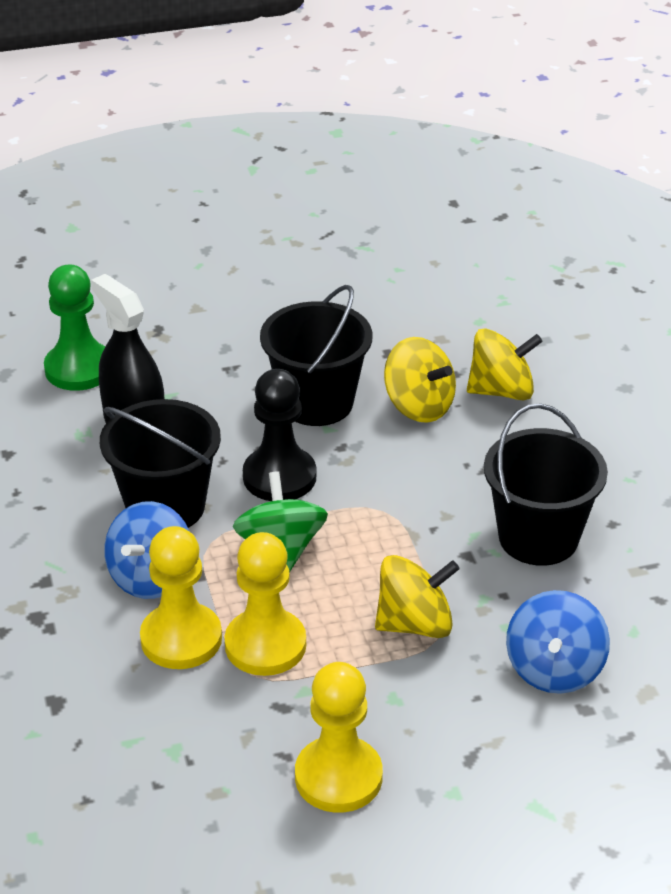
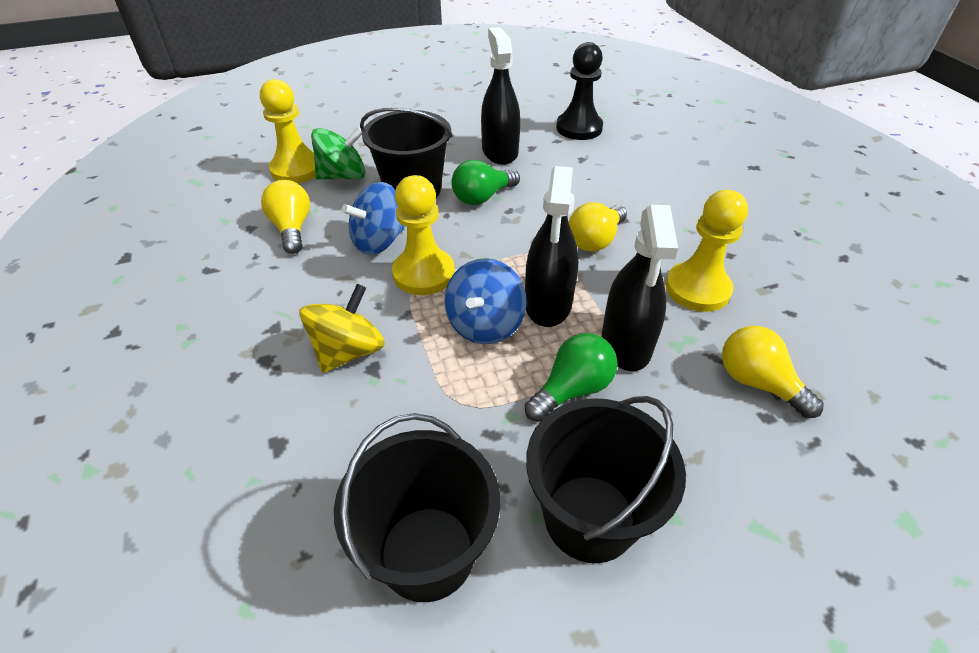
black spray bottle: [91,274,165,423] = 1 -> [481,27,520,165] [525,166,579,327] [602,205,678,371] = 3
green light bulb: none = 0 -> [451,159,520,205] [525,333,618,422] = 2
green pawn: [44,265,105,391] = 1 -> none = 0
yellow light bulb: none = 0 -> [261,180,310,254] [569,203,627,252] [722,326,824,418] = 3
yellow spinning top: [375,555,460,638] [384,337,456,423] [467,328,543,401] = 3 -> [299,284,385,373] = 1

